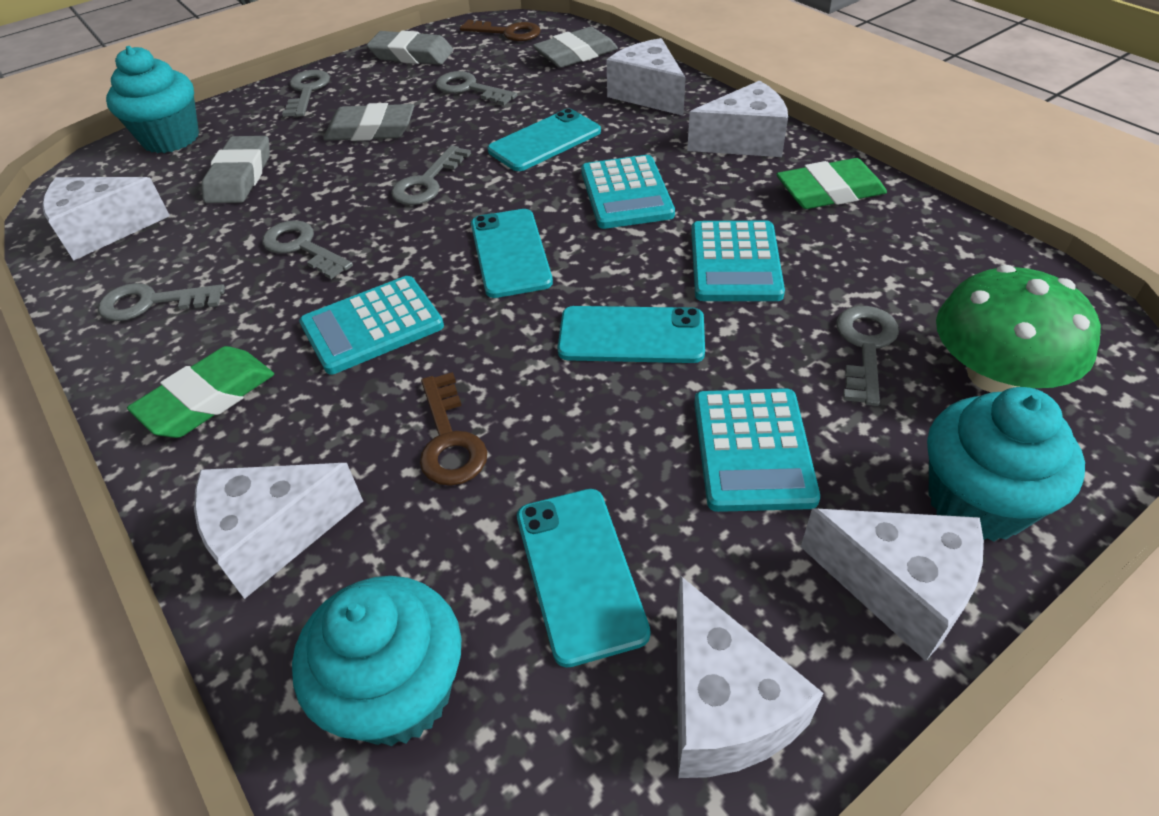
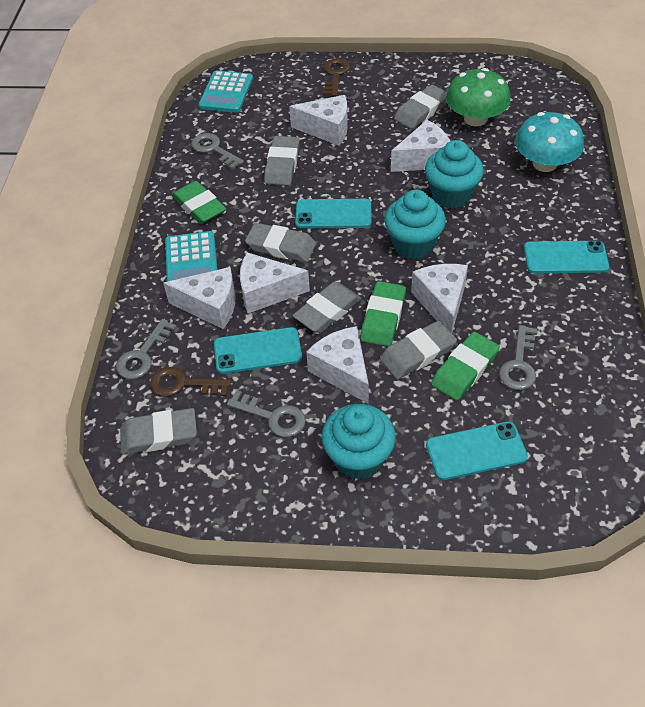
green eraser: [127,346,274,438] [777,158,887,209] = 2 -> [172,181,226,224] [360,281,406,347] [431,332,500,400] = 3
grey eraser: [202,136,270,203] [323,103,414,141] [367,30,453,65] [533,27,618,68] = 4 -> [120,408,197,455] [245,223,316,262] [264,136,300,185] [293,282,361,333] [380,321,457,379] [394,85,447,129] = 6
grey key: [98,283,225,321] [262,220,353,279] [282,70,330,117] [391,145,471,205] [436,71,517,105] [836,306,899,406] = 6 -> [116,319,177,379] [191,133,244,170] [227,390,306,437] [499,325,537,390] = 4
turquoise calculator: [299,276,444,374] [581,155,675,229] [691,221,785,301] [694,388,820,512] = 4 -> [165,231,217,282] [199,70,253,113] = 2
turquoise mushroom: none = 0 -> [515,112,584,172] = 1

